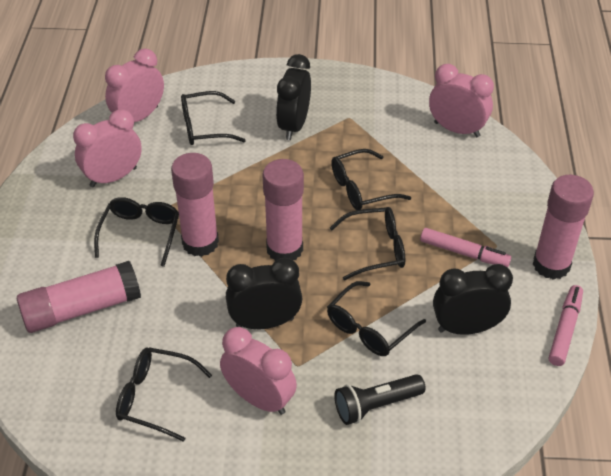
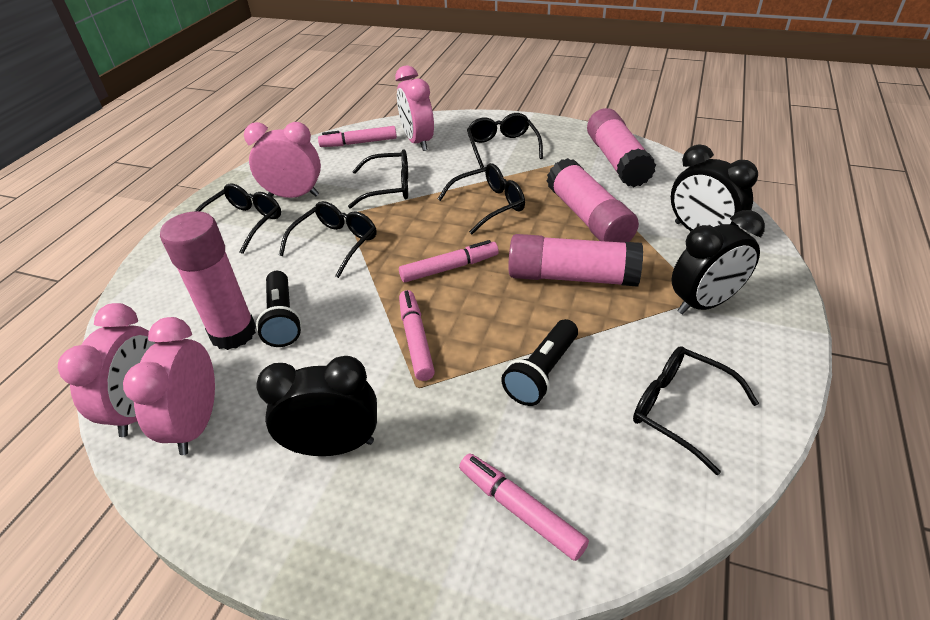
black flashlight: [334,374,426,425] = 1 -> [256,271,302,347] [501,319,578,406] = 2
pink marker: [420,228,511,268] [549,285,583,366] = 2 -> [318,126,397,147] [399,240,499,282] [399,290,435,381] [459,453,589,561] = 4

